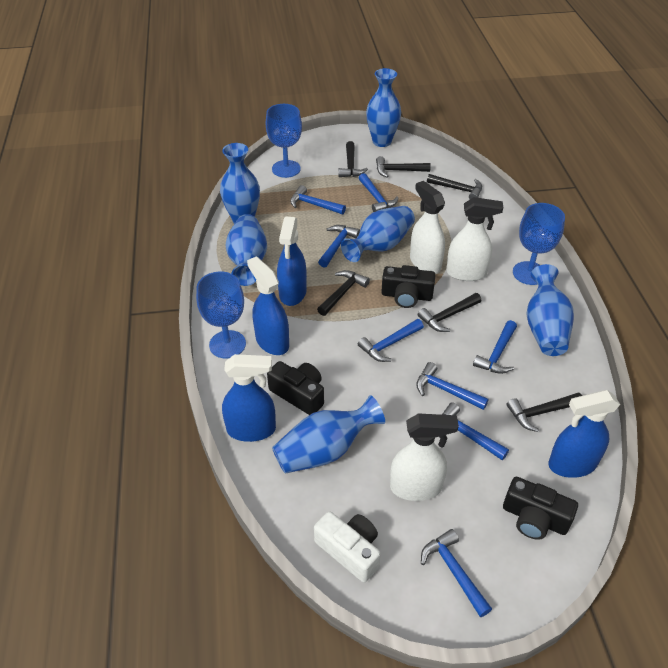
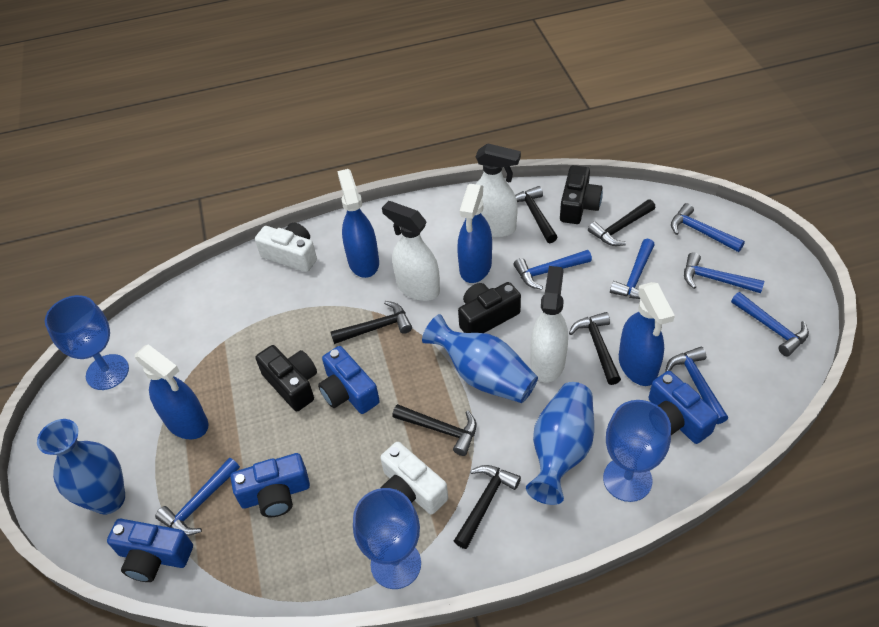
blue camera: none = 0 -> [107,519,193,582] [230,453,310,517] [318,346,380,414] [649,371,719,444] = 4
blue hammer: [290,185,346,214] [318,225,360,268] [358,319,424,362] [359,173,399,212] [416,362,489,410] [421,529,492,617] [439,402,509,460] [473,320,517,374] = 8 -> [155,458,240,536] [513,250,592,290] [610,239,655,299] [665,347,728,424] [671,203,745,252] [684,252,764,293] [731,292,809,356] = 7
blue vase: [220,143,260,224] [226,214,267,286] [272,395,385,474] [341,206,415,262] [366,68,401,147] [527,264,574,356] = 6 -> [37,419,125,514] [422,314,538,403] [526,382,594,505] = 3
white camera: [314,511,381,583] = 1 -> [255,223,317,272] [380,442,448,515] = 2

